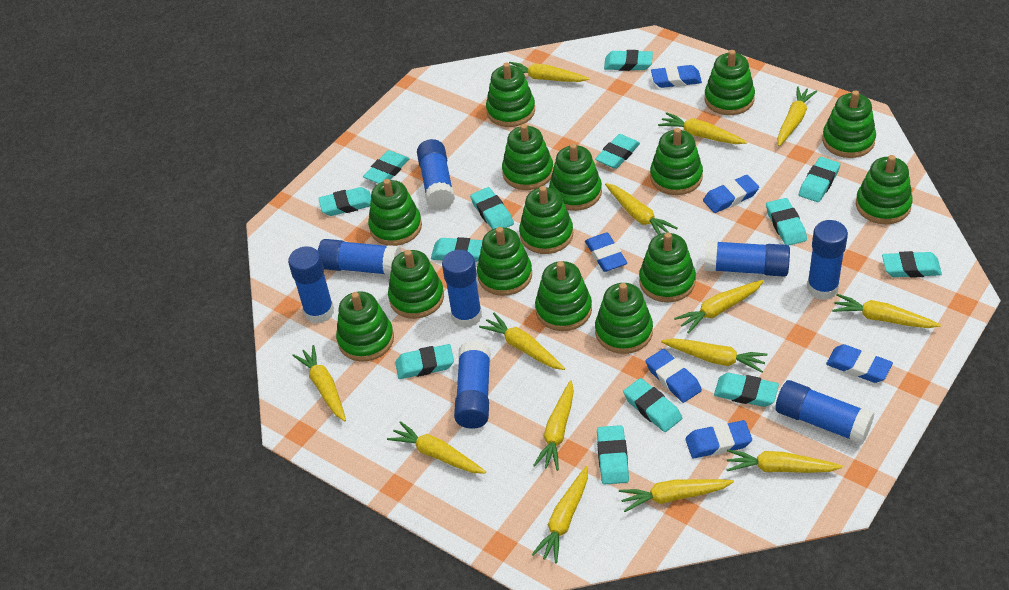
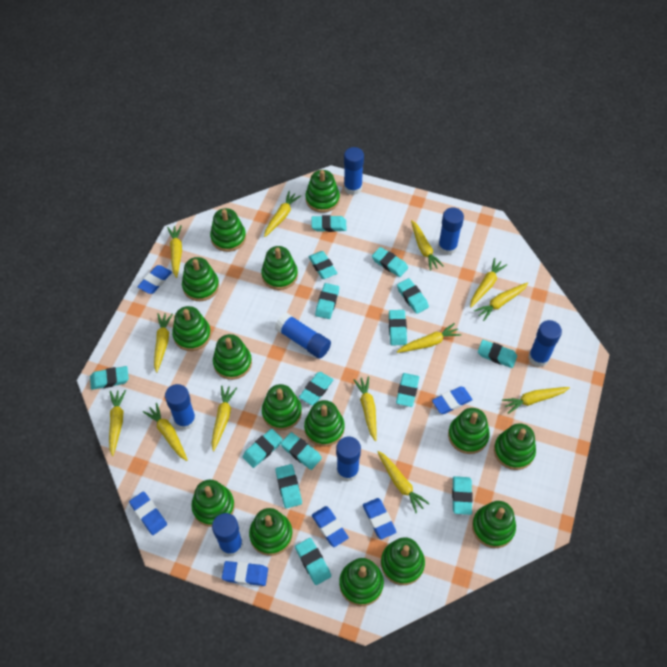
blue glue stick: [288,246,334,324] [318,239,401,275] [417,139,455,210] [442,250,482,328] [454,341,490,429] [704,240,790,277] [775,380,874,445] [807,220,848,300] = 8 -> [165,384,196,430] [212,513,243,557] [275,313,331,358] [336,437,361,482] [344,147,364,195] [438,207,464,255] [528,320,562,367] = 7
turquoise eraser: [318,187,371,216] [363,150,409,184] [395,344,454,379] [431,237,482,262] [470,187,514,229] [595,134,640,169] [597,425,629,485] [604,50,653,71] [623,378,682,432] [714,373,779,407] [766,198,807,246] [799,157,840,202] [882,251,942,278] = 13 -> [90,366,129,390] [243,429,283,468] [275,464,302,508] [281,432,322,470] [295,538,331,585] [299,372,333,405] [308,251,337,279] [312,215,346,232] [315,283,339,319] [372,247,408,277] [389,310,407,345] [396,373,419,407] [397,278,429,314] [452,476,473,515] [478,340,517,368] = 15
yellow carrot: [293,345,346,421] [387,421,486,474] [479,313,565,370] [509,62,590,82] [532,466,588,563] [533,380,574,471] [605,183,677,235] [619,479,734,512] [658,112,747,144] [661,338,768,373] [674,280,764,334] [727,449,843,473] [777,86,817,146] [832,294,941,328] = 14 -> [109,390,126,456] [143,403,188,461] [154,313,173,373] [167,225,182,278] [211,386,237,451] [264,191,301,237] [353,376,377,441] [377,451,430,513] [397,323,461,353] [411,220,444,271] [470,258,507,307] [474,282,528,321] [502,387,570,414] = 13

